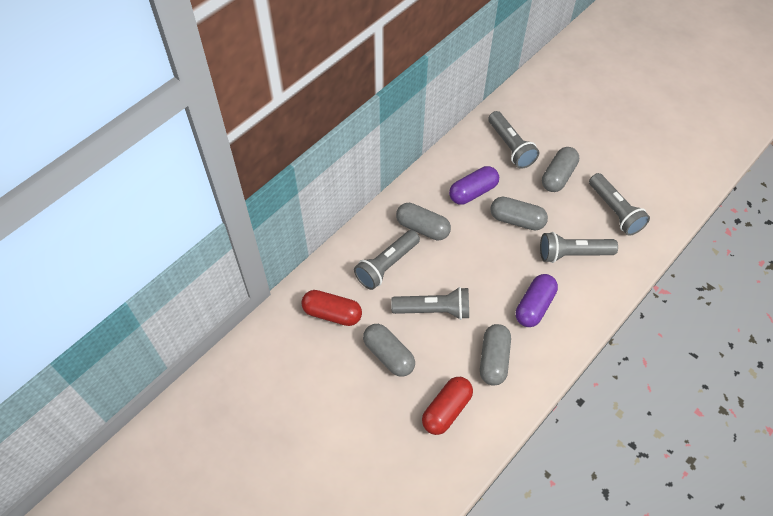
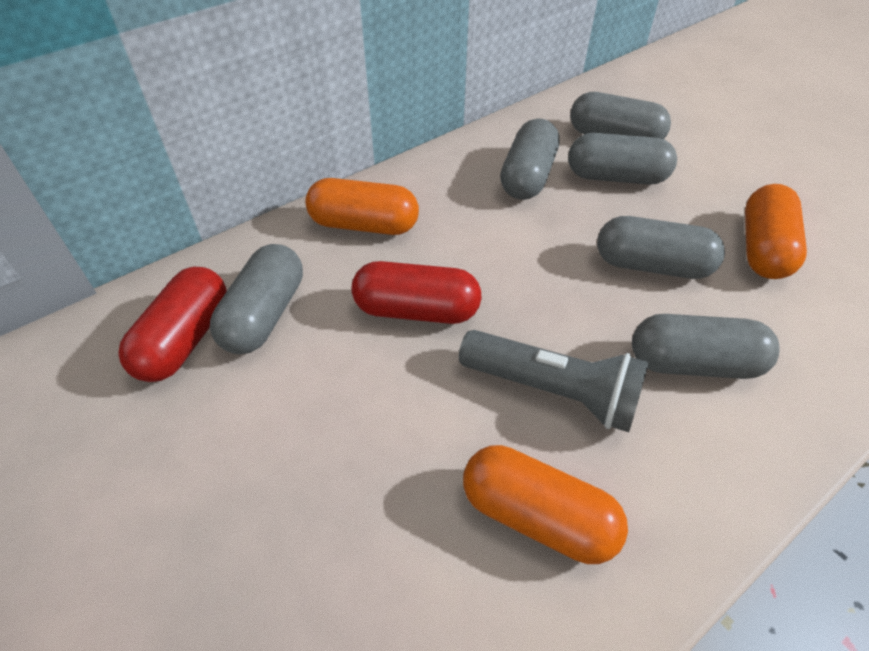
grey capsule: [363,324,415,377] [396,203,451,240] [480,324,511,386] [490,197,548,230] [542,147,579,192] = 5 -> [210,244,303,354] [500,119,560,200] [568,133,677,185] [570,92,671,139] [597,216,725,279] [632,314,780,379] = 6
grey flashlight: [354,230,420,290] [391,287,469,320] [488,111,539,169] [540,232,618,263] [589,173,650,236] = 5 -> [459,330,649,432] = 1
orange capsule: none = 0 -> [305,178,419,235] [463,445,628,564] [745,184,807,279] = 3
purple capsule: [449,166,499,205] [516,274,558,327] = 2 -> none = 0

